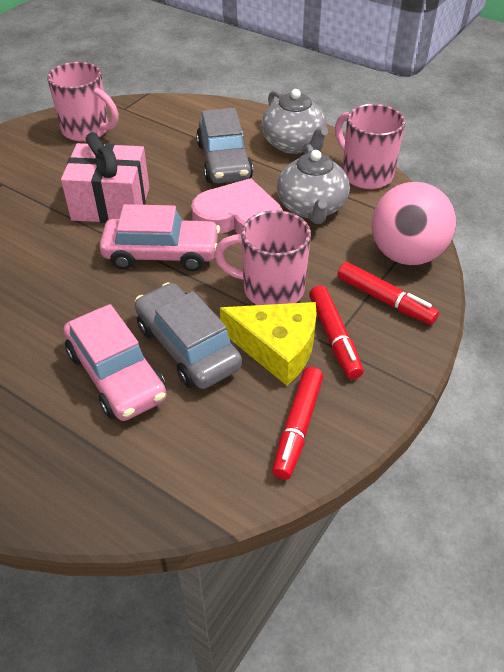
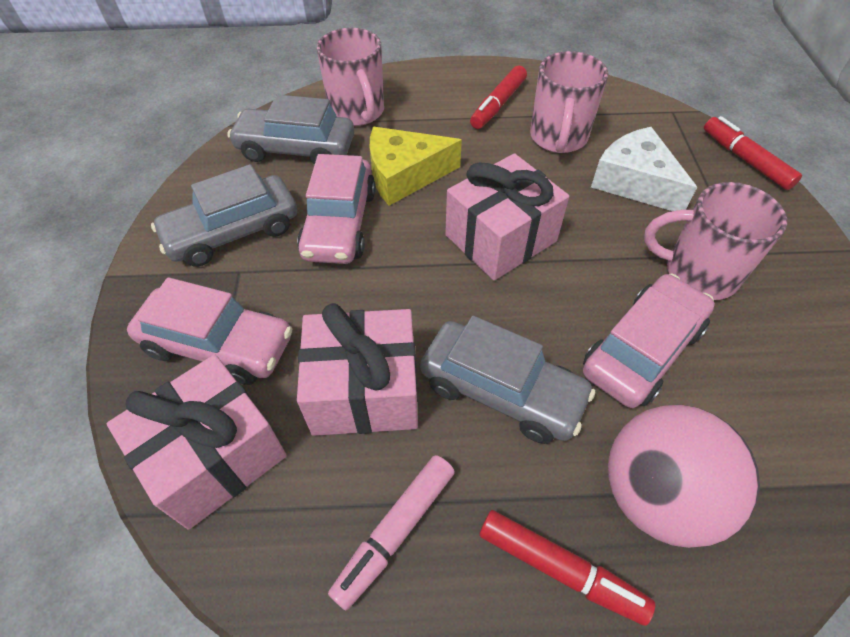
grey car: [135,282,242,389] [196,108,253,183] = 2 -> [151,164,297,267] [227,95,354,165] [420,316,595,444] = 3
grey teapot: [261,89,328,154] [277,144,350,224] = 2 -> none = 0
pink car: [63,304,167,421] [99,204,220,271] = 2 -> [127,277,292,385] [297,154,376,264] [583,274,715,408] = 3
pink gift: [61,132,149,223] = 1 -> [107,354,287,530] [297,303,418,436] [445,153,569,281] = 3
pink heart: [191,178,283,234] = 1 -> none = 0
pink marker: none = 0 -> [328,455,455,610] = 1
white cheese: none = 0 -> [591,127,697,211] = 1

